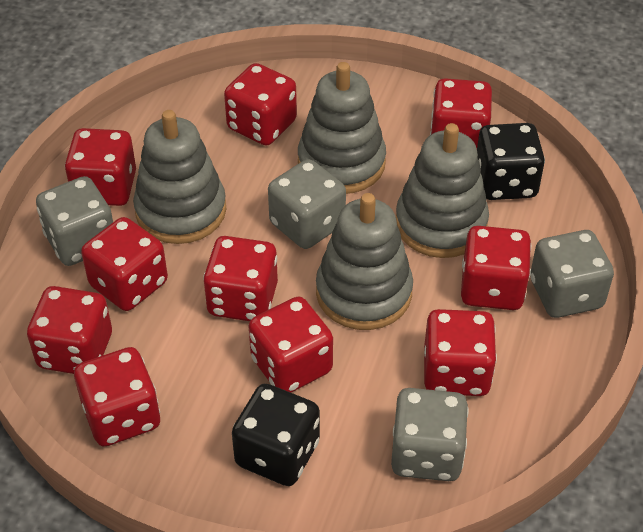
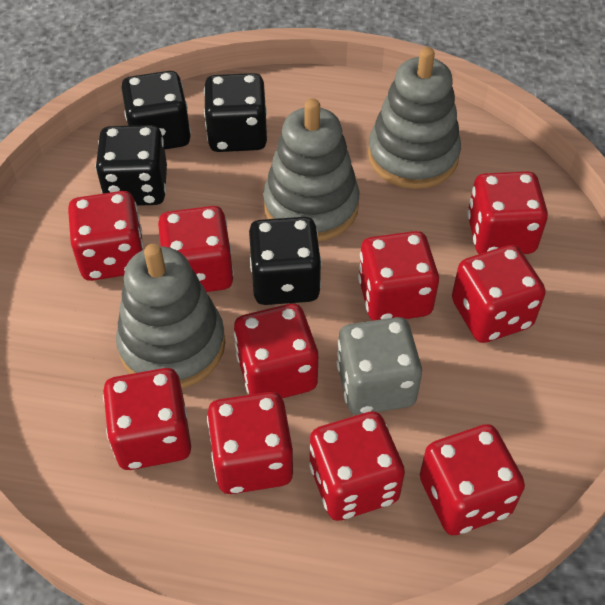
black dice: [232,384,320,486] [477,123,545,200] = 2 -> [95,125,167,206] [121,71,191,150] [204,73,267,152] [249,217,322,305] = 4
grey dice: [36,176,113,266] [268,159,346,249] [391,388,468,481] [530,230,614,318] = 4 -> [337,317,422,415] = 1
grey stacking toy: [133,110,226,244] [298,62,386,194] [316,193,413,330] [396,123,489,258] = 4 -> [116,244,225,388] [263,98,359,241] [368,47,461,189] = 3

